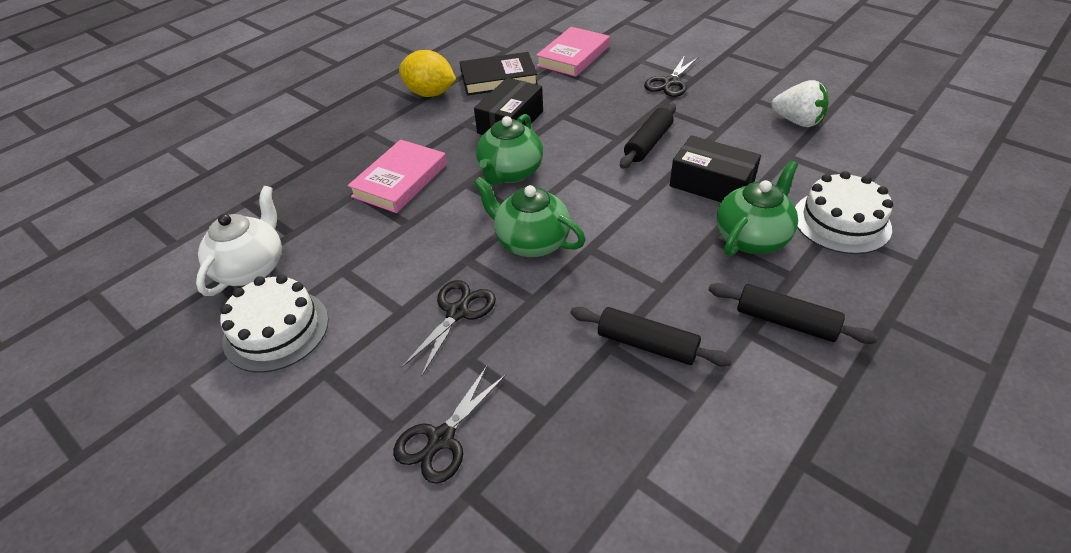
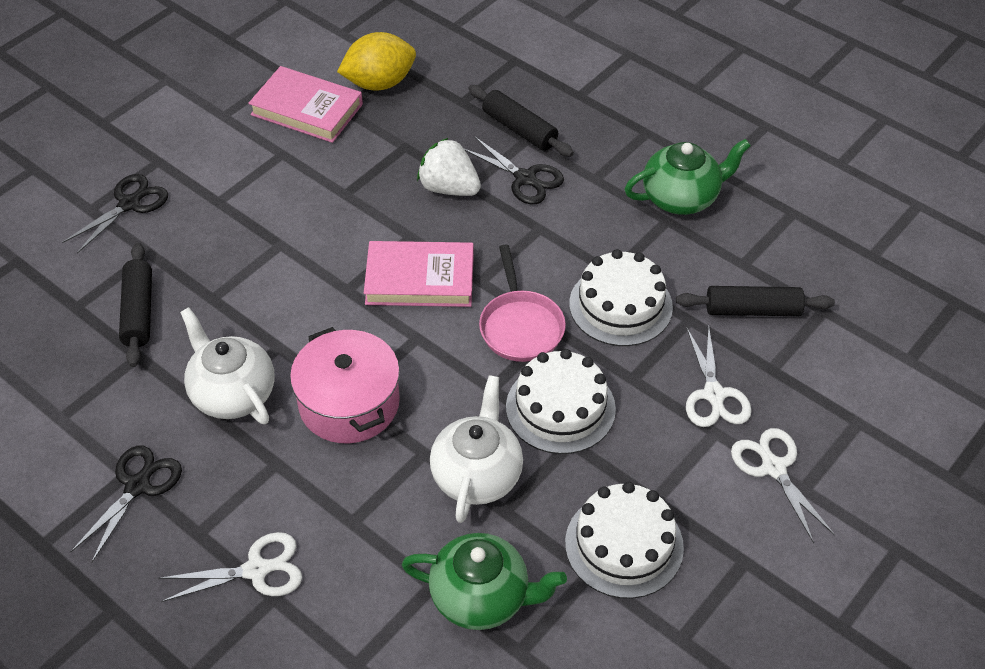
black book: [460,52,538,95] = 1 -> none = 0
black box: [474,77,543,135] [669,135,761,202] = 2 -> none = 0
green teapot: [474,177,585,257] [476,114,543,185] [716,161,798,256] = 3 -> [402,533,567,630] [625,139,751,215] = 2
pink pan: none = 0 -> [479,245,566,362] = 1
pink pot: none = 0 -> [290,327,400,443] = 1
white cake: [220,274,329,373] [795,171,893,254] = 2 -> [506,349,616,454] [565,482,684,599] [569,249,673,346] = 3
white scissors: none = 0 -> [158,532,302,602] [686,325,752,427] [731,428,835,543] = 3
white teapot: [196,186,282,296] = 1 -> [180,307,274,424] [430,375,523,523] = 2

